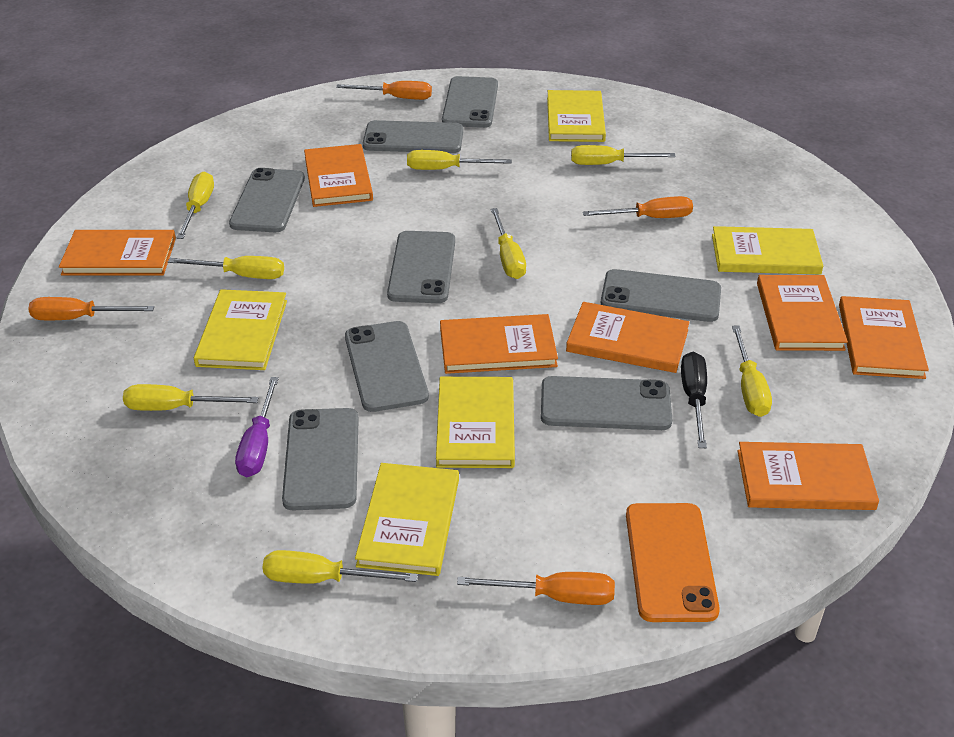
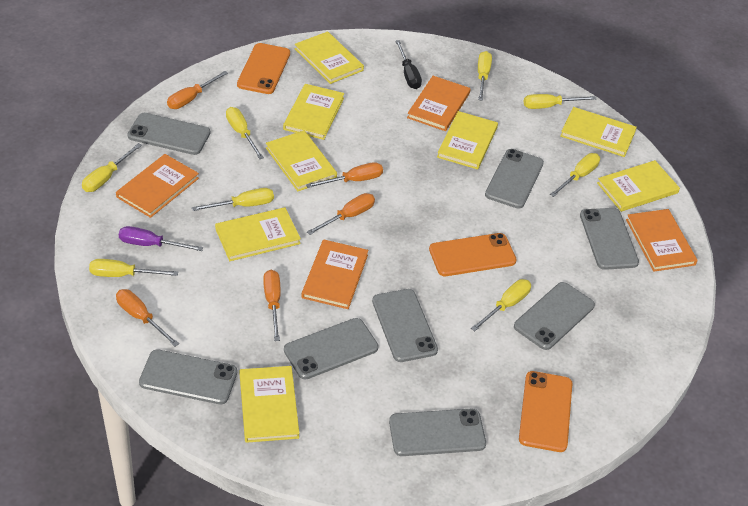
orange book: [59,230,176,275] [304,144,373,207] [440,314,558,374] [566,302,689,373] [737,442,879,510] [757,275,848,351] [839,296,929,379] = 7 -> [116,154,199,218] [302,239,368,309] [407,76,470,131] [626,209,698,272] = 4
orange phone: [626,503,720,622] = 1 -> [237,43,290,94] [429,233,517,276] [519,371,572,452] = 3
orange screwdriver: [28,297,154,320] [336,81,432,100] [457,572,615,605] [583,196,693,218] = 4 -> [116,289,179,346] [167,71,228,109] [263,270,281,341] [306,162,383,188] [307,193,375,235] = 5
yellow book: [194,289,287,370] [355,463,459,576] [436,377,515,468] [547,90,606,142] [712,226,823,275] = 5 -> [215,207,301,261] [240,366,299,443] [266,130,337,191] [283,84,344,140] [295,31,364,84] [437,111,498,169] [560,107,637,157] [597,160,680,212] = 8

